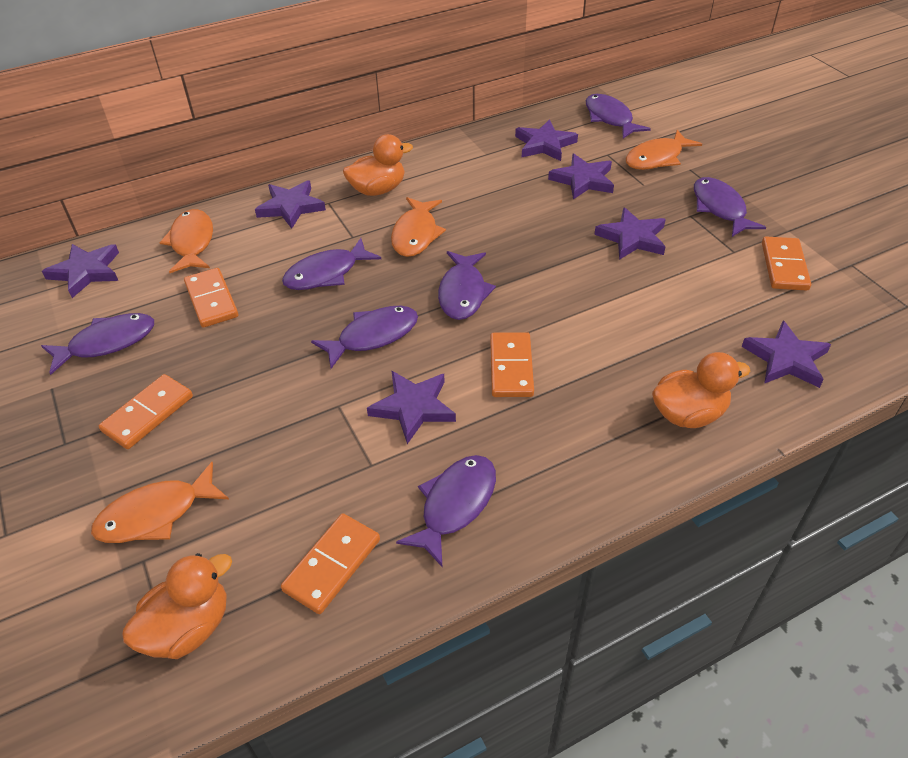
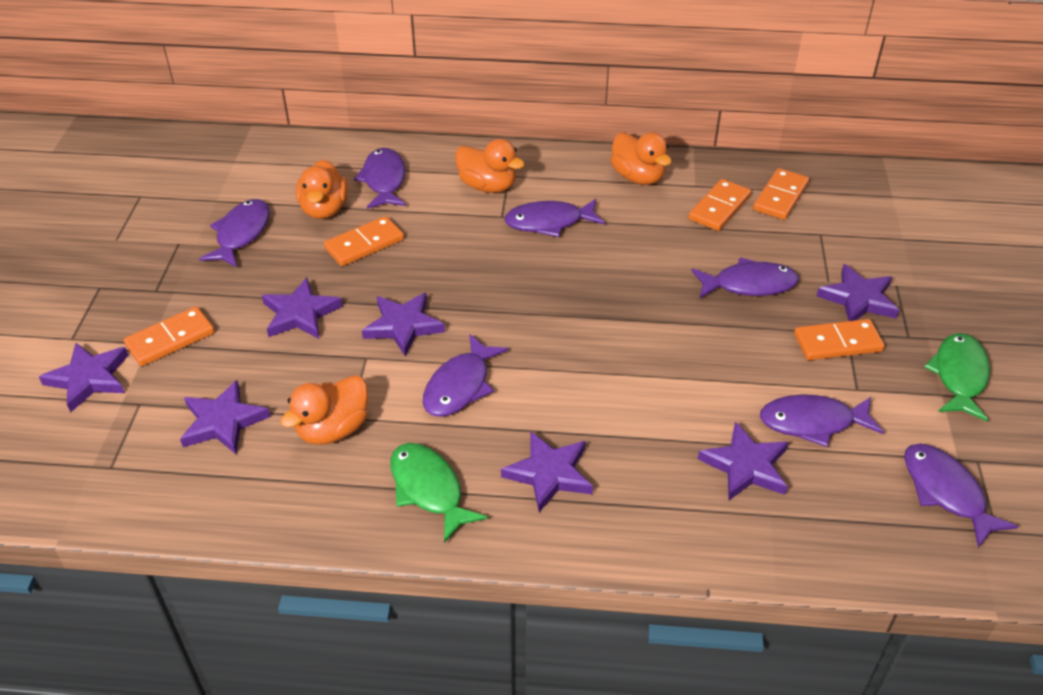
green fish: none = 0 -> [390,443,488,543] [924,333,990,421] = 2
orange duck: [122,553,232,659] [343,134,413,196] [652,352,750,428] = 3 -> [280,375,368,445] [296,160,348,219] [455,139,525,193] [610,132,672,185] = 4
orange fish: [91,462,229,543] [159,209,213,273] [391,197,446,257] [626,130,702,170] = 4 -> none = 0

